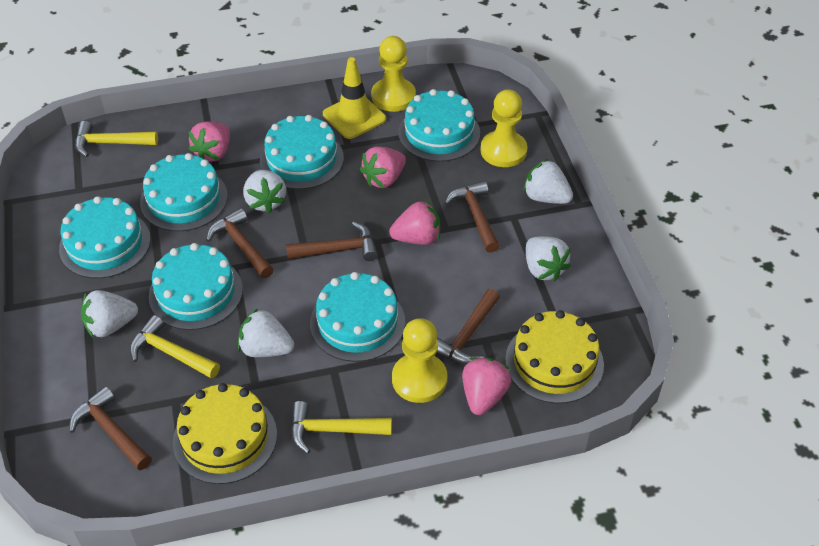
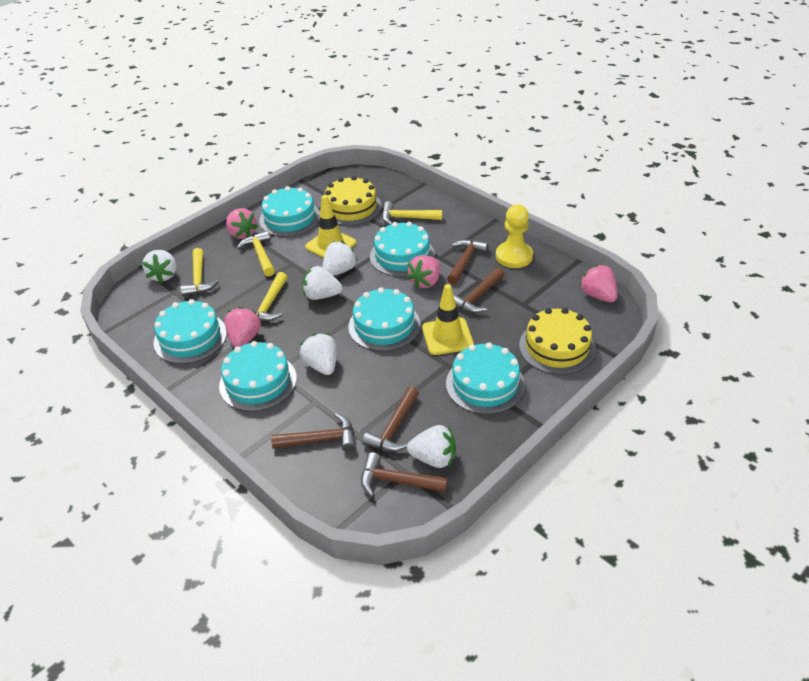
yellow hammer: [75,121,158,157] [130,315,220,379] [291,401,392,454] = 3 -> [180,248,219,297] [237,231,275,276] [245,272,287,322] [382,201,442,225] = 4
yellow pawn: [371,36,416,112] [392,318,447,403] [480,89,527,167] = 3 -> [496,204,533,268] = 1
yellow traffic cone: [323,57,386,139] = 1 -> [305,195,356,258] [422,284,474,355] = 2

